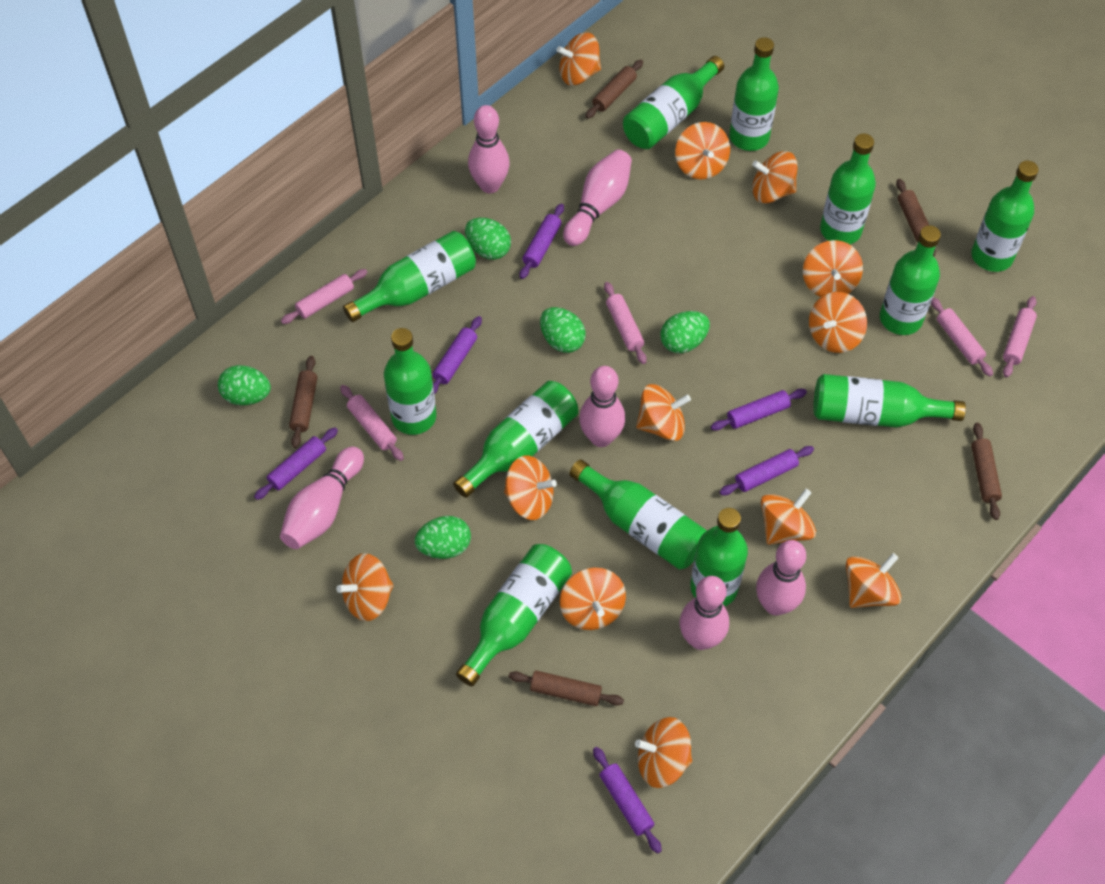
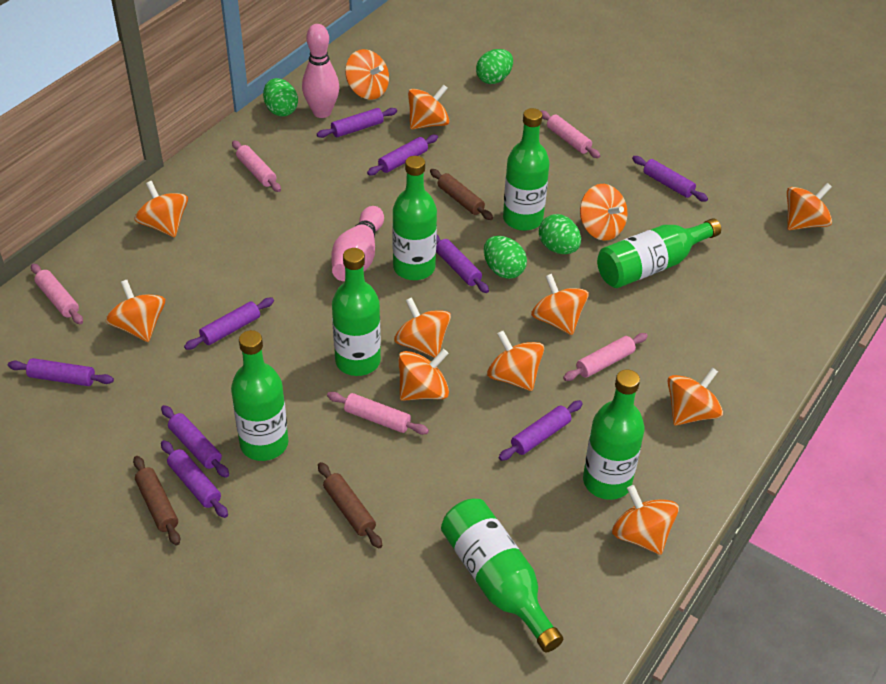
brown rolling pin: [289,356,317,448] [509,671,624,706] [585,60,643,119] [896,179,936,256] [971,423,1002,520] = 5 -> [133,456,180,546] [318,462,382,548] [430,169,493,220] = 3
green bottle: [343,231,476,322] [384,328,436,435] [453,381,578,498] [456,544,572,686] [569,459,707,570] [623,56,724,149] [690,508,748,606] [729,37,779,151] [813,374,966,428] [820,134,876,244] [880,225,941,335] [971,161,1039,272] = 12 -> [231,330,288,461] [332,248,381,376] [392,156,437,280] [441,499,563,653] [503,108,550,231] [583,370,645,500] [597,218,721,288] = 7
green egg: [218,365,271,405] [415,516,471,559] [465,218,511,260] [540,307,586,353] [660,311,710,353] = 5 -> [263,78,298,117] [476,49,513,84] [484,236,527,279] [539,214,581,254] = 4
pink bowling pin: [280,446,364,549] [468,105,510,193] [563,149,632,246] [579,366,625,447] [679,576,729,650] [756,540,806,616] = 6 -> [302,24,339,118] [331,206,384,281] = 2
purple rolling pin: [254,427,338,500] [432,316,482,394] [520,204,564,279] [593,747,662,854] [711,389,807,431] [720,446,814,495] = 6 -> [8,358,114,386] [161,405,229,478] [161,440,228,518] [184,298,274,350] [317,108,397,138] [367,135,438,176] [436,235,489,293] [499,400,583,461] [632,156,708,202] = 9

